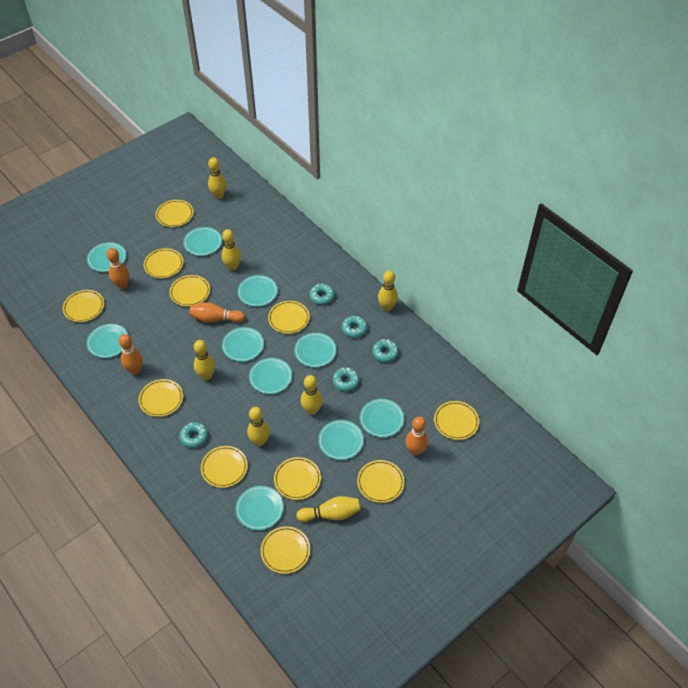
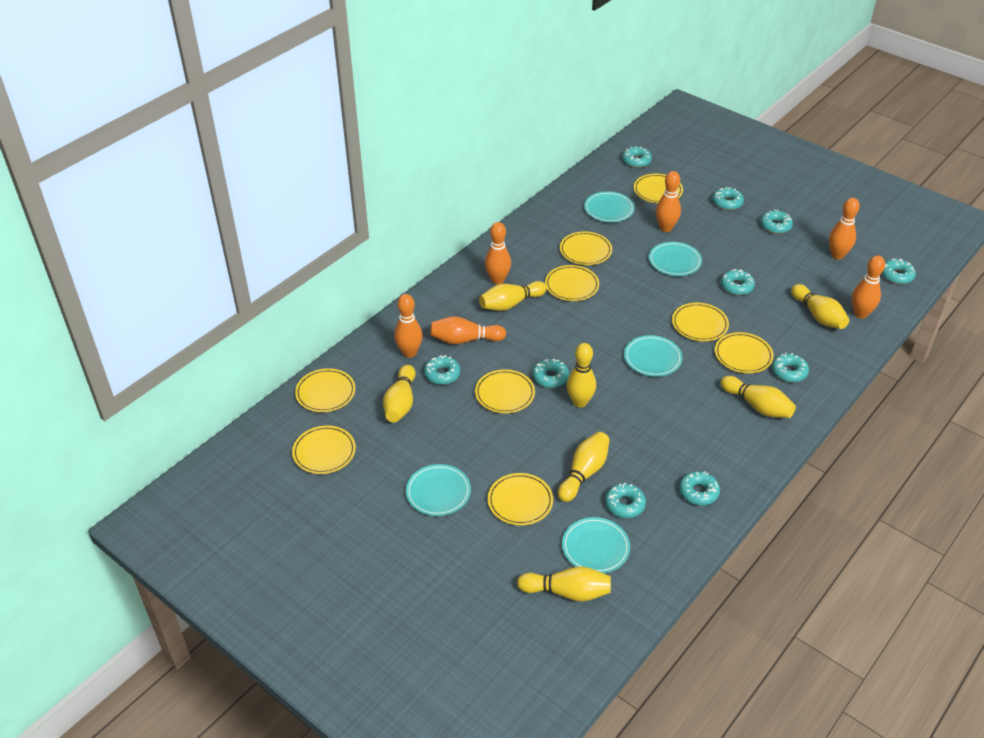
orange bowling pin: [107,248,129,289] [119,334,143,374] [189,302,245,323] [405,417,428,456] = 4 -> [394,294,423,358] [430,316,506,344] [485,222,511,284] [656,171,681,232] [829,198,860,260] [852,255,885,319] = 6
turquoise donut: [179,422,208,448] [309,283,335,305] [333,367,359,391] [342,316,367,338] [372,339,399,362] = 5 -> [424,355,460,385] [532,359,569,388] [605,483,646,518] [622,147,652,168] [679,471,720,505] [712,187,744,210] [721,269,755,295] [761,209,793,234] [772,353,809,382] [882,259,916,284] = 10
turquoise plate: [86,324,129,358] [87,242,127,272] [183,227,222,256] [222,327,264,362] [235,486,284,530] [237,275,278,307] [249,358,292,394] [294,333,337,367] [318,420,364,460] [359,399,404,438] = 10 -> [406,464,471,516] [562,517,630,573] [584,191,635,222] [624,335,683,377] [649,242,702,276] = 5
yellow plate: [63,290,104,322] [139,379,183,417] [144,248,183,278] [156,200,194,227] [169,275,210,307] [201,446,248,488] [261,526,310,574] [268,301,310,334] [274,457,321,500] [357,460,404,503] [434,401,479,440] = 11 -> [292,426,356,474] [295,368,355,412] [475,369,535,413] [488,473,553,525] [545,265,599,301] [560,231,612,265] [634,174,683,203] [672,303,729,341] [715,332,774,373] = 9

